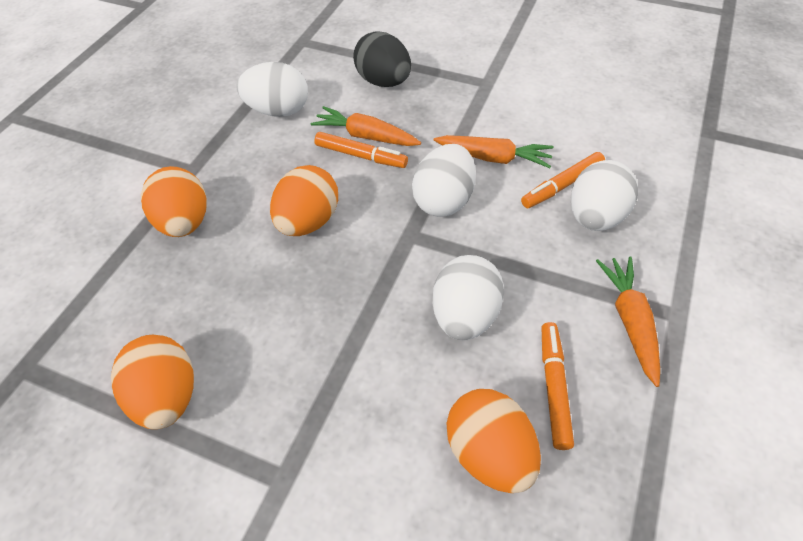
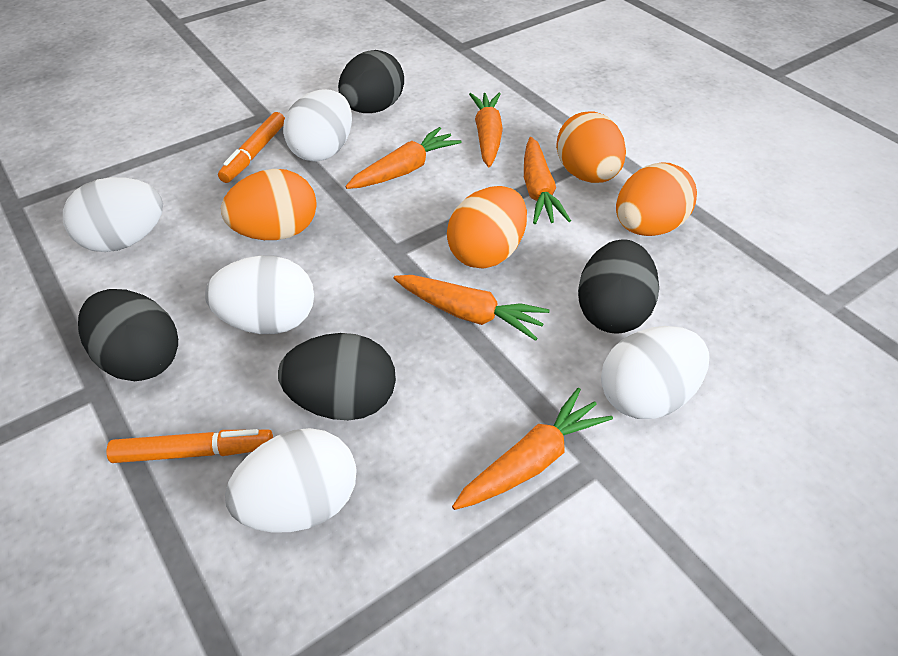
black egg: [353,31,411,87] = 1 -> [78,289,178,381] [278,333,396,420] [338,50,404,113] [578,239,659,334] = 4
orange carrot: [311,106,421,146] [434,135,554,168] [596,257,660,387] = 3 -> [345,127,461,189] [393,275,550,341] [452,388,613,510] [469,93,503,167] [524,137,571,224] = 5
orange marker: [314,132,408,168] [521,152,605,208] [541,322,574,450] = 3 -> [107,429,273,463] [218,112,285,183] = 2
white egg: [237,62,308,117] [412,144,476,217] [433,255,504,341] [571,160,638,231] = 4 -> [63,177,163,252] [205,256,314,334] [225,428,356,533] [283,89,352,162] [601,326,709,419] = 5

